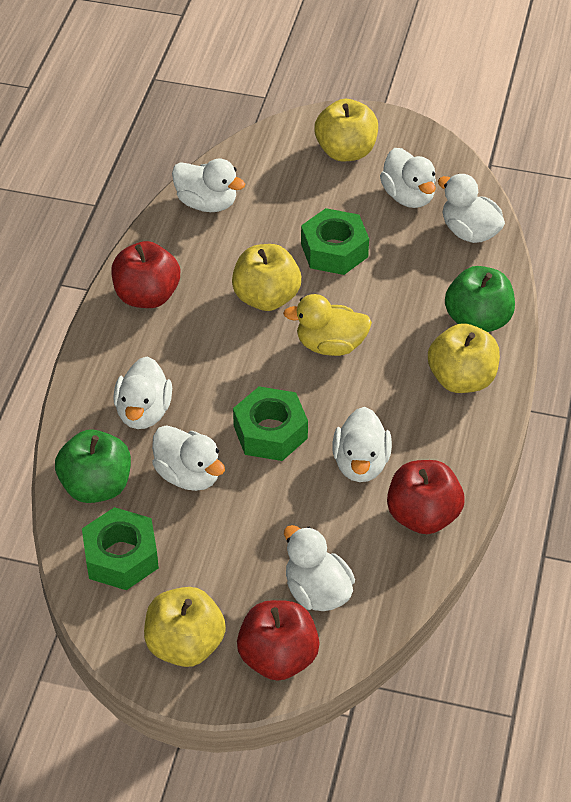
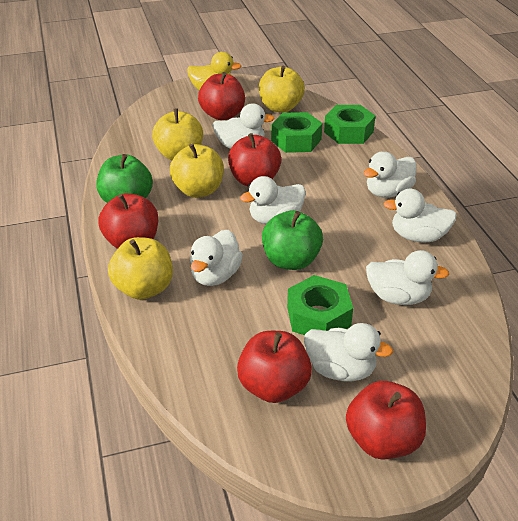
red apple: [111,241,180,308] [237,600,319,681] [387,460,465,534] = 3 -> [98,193,158,249] [198,72,245,120] [228,133,281,187] [237,331,312,403] [346,381,426,460] = 5

